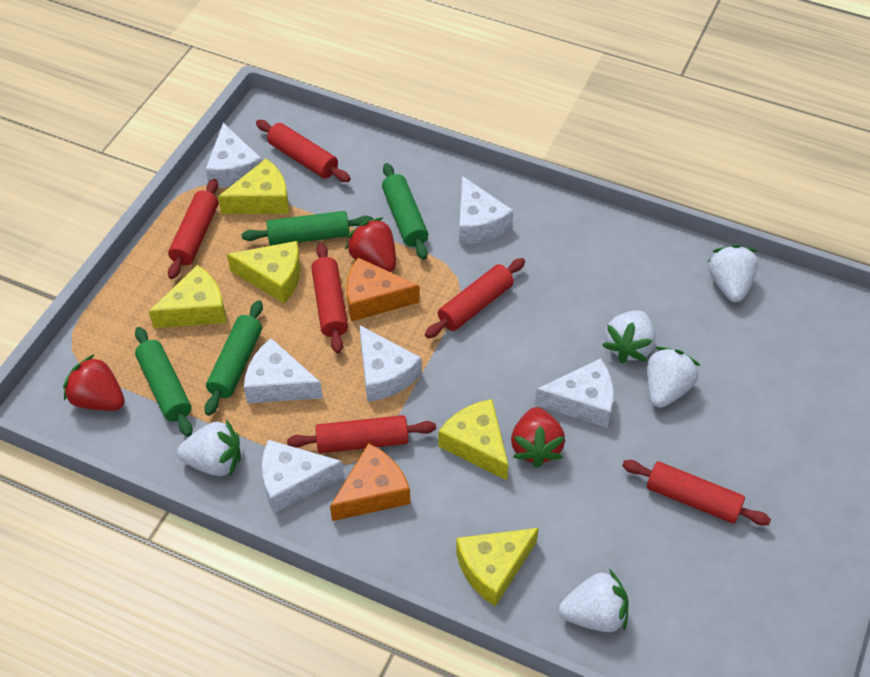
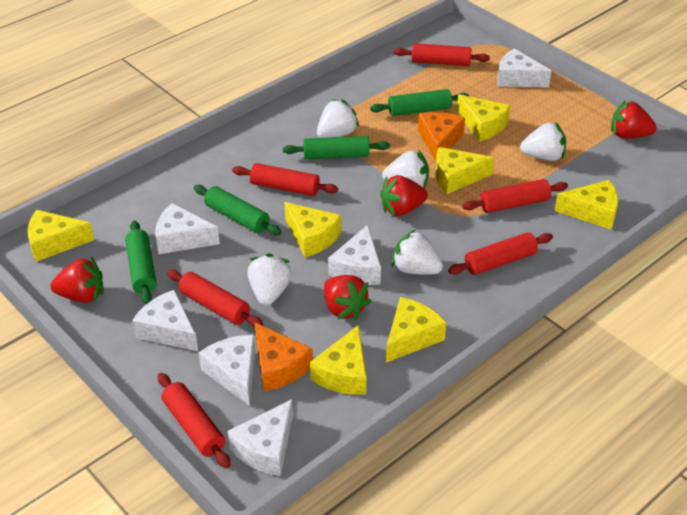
red strawberry: [63,354,125,411] [345,217,396,272] [511,407,565,468] = 3 -> [50,257,103,303] [324,275,371,320] [380,175,428,216] [611,100,657,138] = 4
yellow cheese: [149,265,226,328] [218,159,289,214] [227,241,301,304] [439,399,508,480] [456,528,539,606] = 5 -> [28,210,94,262] [284,202,341,257] [310,325,367,395] [386,297,447,362] [436,147,494,194] [457,94,511,142] [554,180,618,230] = 7

